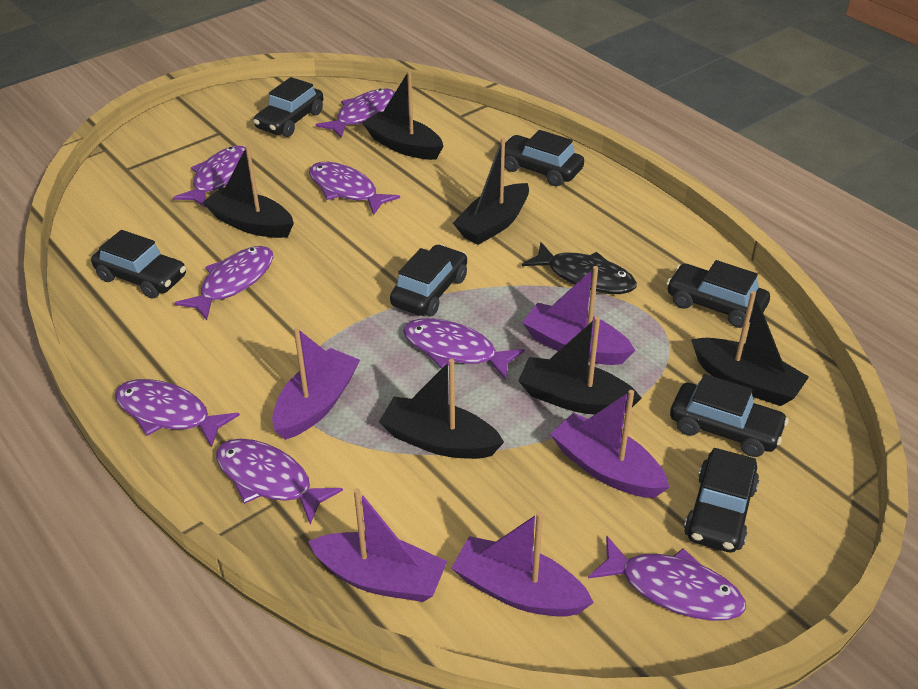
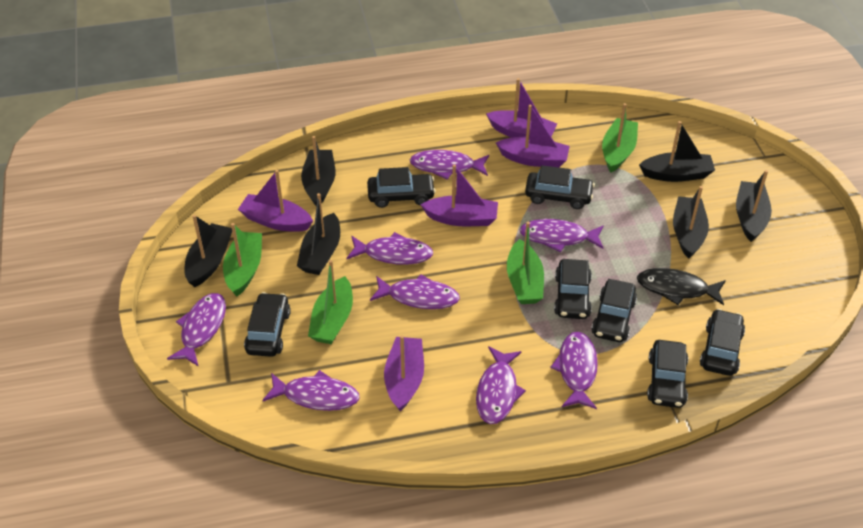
green boat: none = 0 -> [223,223,262,297] [308,260,353,344] [507,222,544,304] [602,103,638,173] = 4

